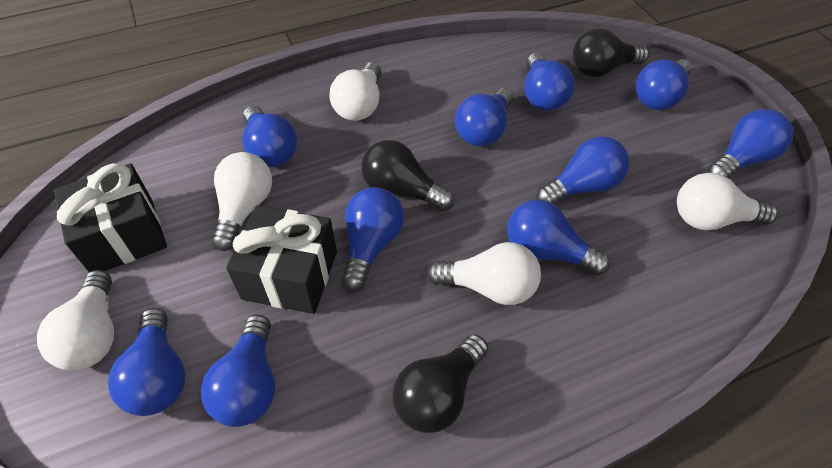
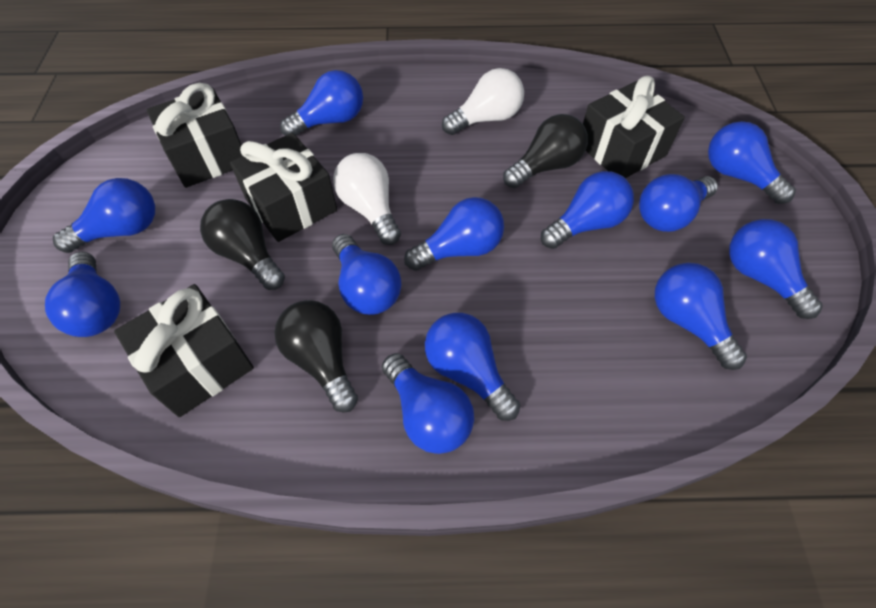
black gift: [54,164,167,273] [226,205,337,314] = 2 -> [114,284,254,417] [146,83,243,188] [230,133,337,242] [583,76,685,178] = 4
blue light bulb: [108,308,185,416] [201,315,275,427] [243,105,297,167] [342,187,404,291] [455,88,514,146] [507,200,610,276] [524,53,575,111] [537,136,629,204] [636,59,691,110] [707,109,793,178] = 10 -> [45,252,120,337] [53,178,155,253] [280,70,363,136] [332,234,402,315] [382,353,474,454] [404,197,504,271] [425,313,520,421] [541,171,634,249] [639,174,718,232] [655,263,747,370] [708,121,796,204] [729,219,823,319] = 12
white light bulb: [37,270,114,370] [212,152,272,251] [329,62,382,121] [427,242,541,305] [677,173,778,231] = 5 -> [333,153,401,245] [442,68,524,135] = 2

